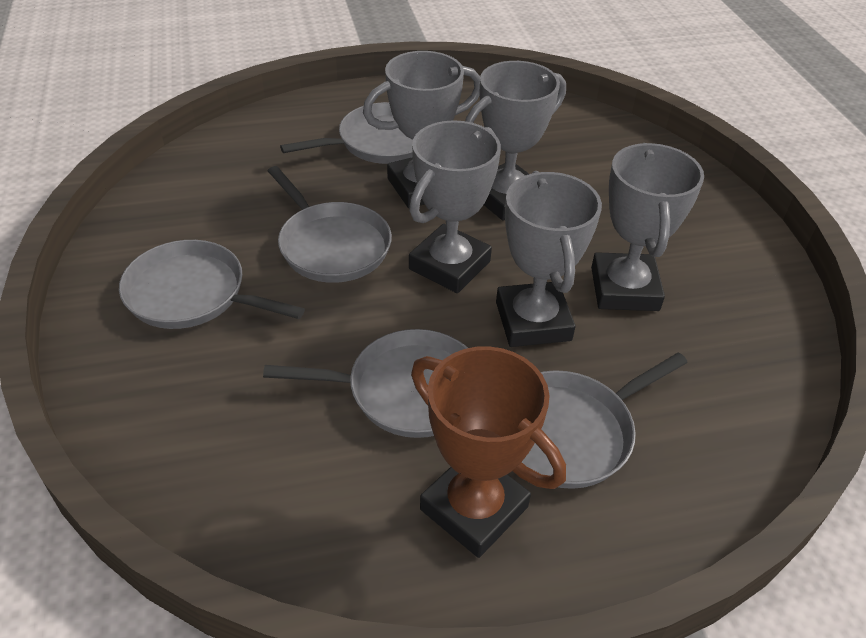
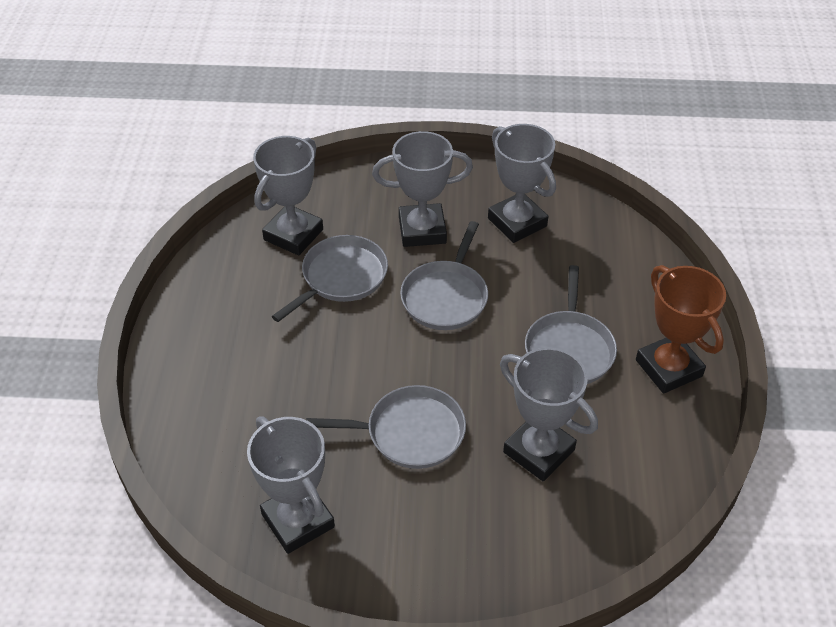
grey pan: [119,240,305,329] [263,329,468,438] [268,166,392,283] [280,102,413,164] [522,352,688,489] = 5 -> [272,235,388,322] [306,385,466,469] [400,221,488,330] [525,265,617,384] = 4

